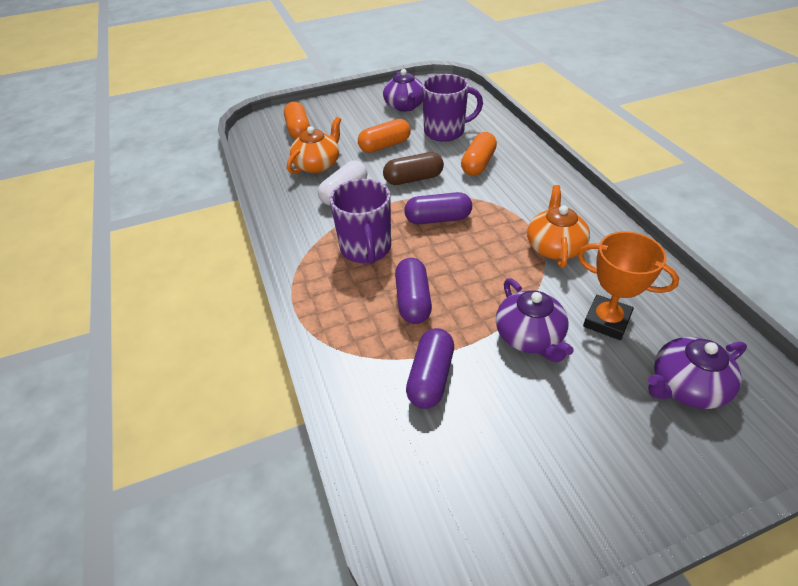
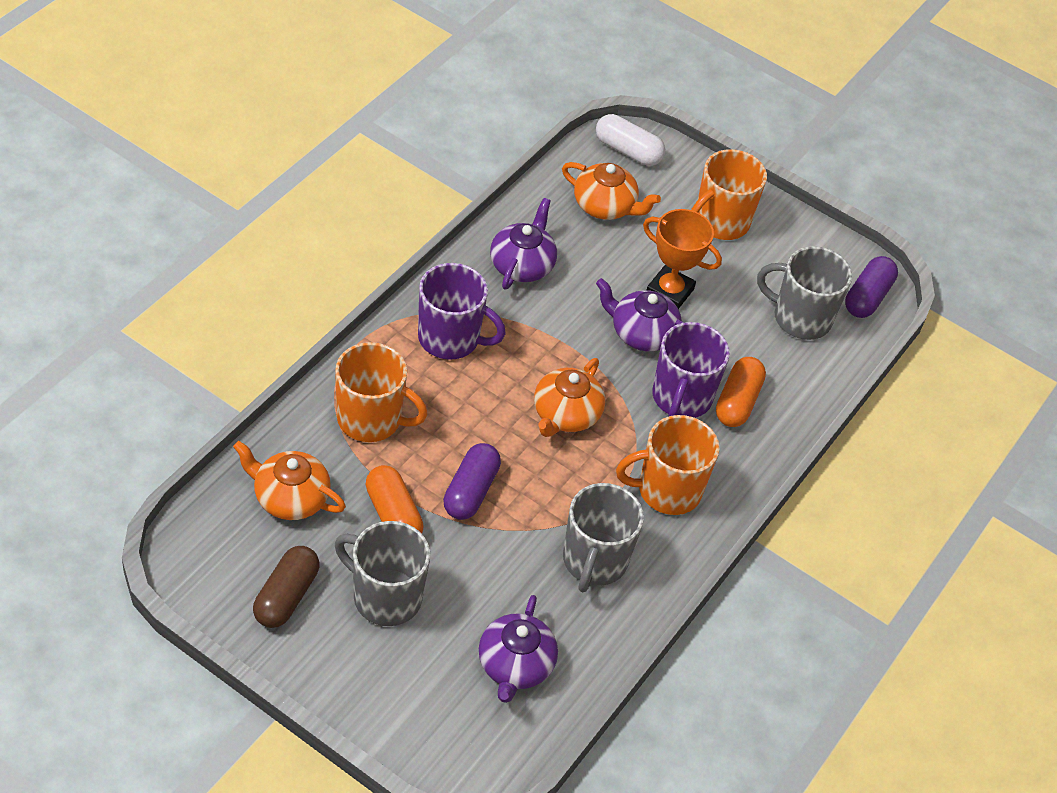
grey mug: none = 0 -> [335,521,430,626] [563,483,644,592] [757,246,852,340] = 3
orange capsule: [284,102,310,139] [358,119,411,153] [461,132,497,176] = 3 -> [366,465,424,534] [716,357,766,427] = 2
orange mug: none = 0 -> [335,342,428,442] [616,415,720,515] [691,149,767,240] = 3
orange teapot: [287,117,341,174] [527,185,590,268] = 2 -> [233,441,346,520] [534,358,605,437] [562,162,661,220] = 3
purple capsule: [395,258,432,324] [404,192,472,224] [406,328,454,409] = 3 -> [443,443,501,520] [845,256,898,318] = 2

